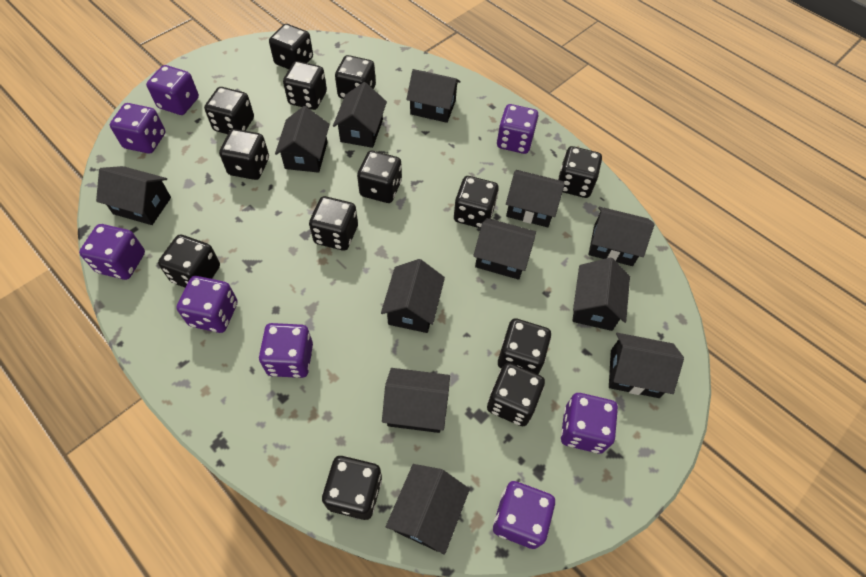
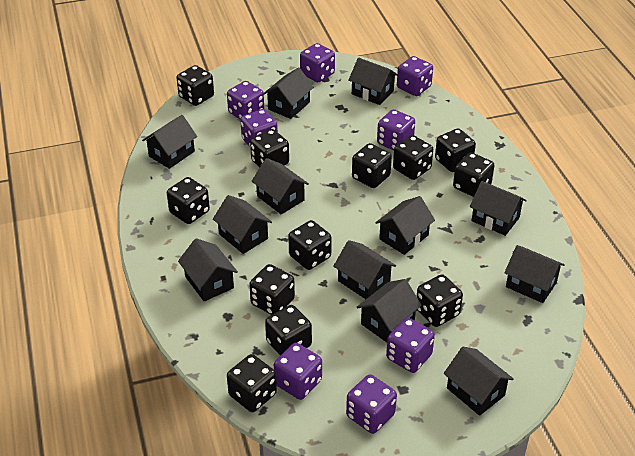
black dice: [158,235,220,287] [204,87,254,134] [219,129,269,180] [269,24,313,69] [283,61,327,110] [309,196,358,251] [322,456,382,520] [335,55,376,99] [357,151,402,203] [454,176,499,228] [487,363,545,426] [498,318,551,374] [558,146,602,198] = 13 -> [167,177,210,224] [177,65,214,106] [227,354,277,412] [249,264,295,315] [250,129,289,167] [265,305,312,356] [288,220,332,270] [352,143,392,188] [393,135,433,180] [417,274,463,327] [435,128,476,172] [453,152,495,197] = 12

